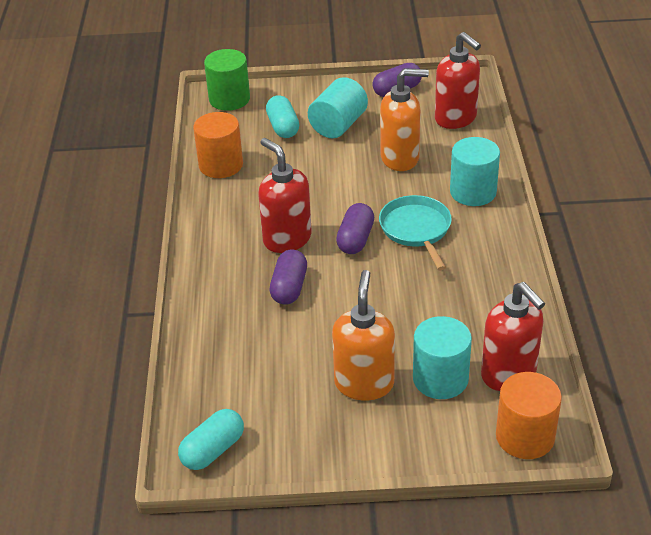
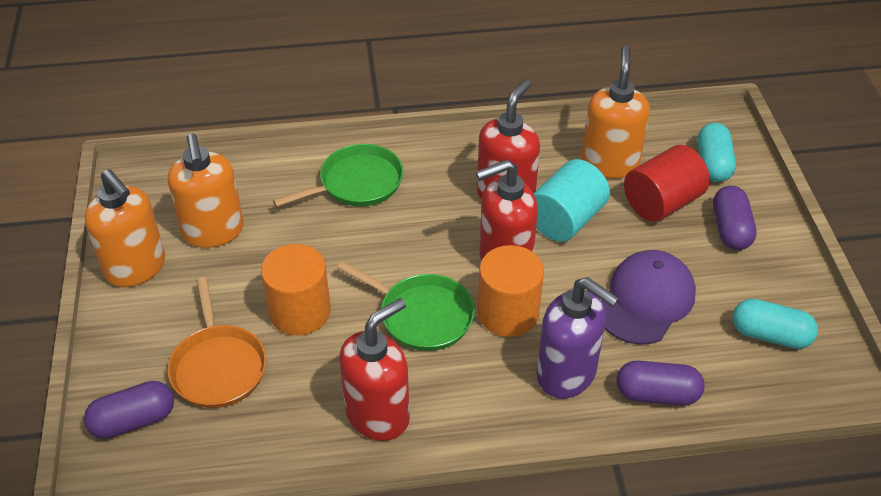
green cylinder: [204,49,250,111] = 1 -> none = 0
green pan: none = 0 -> [273,144,404,207] [337,261,475,351] = 2
orange pan: none = 0 -> [168,277,267,408] = 1
orange soap dispenser: [332,270,395,400] [380,68,429,171] = 2 -> [85,169,165,287] [168,133,244,248] [581,46,650,178] = 3
purple cap: none = 0 -> [601,250,696,345] = 1
purple soap dispenser: none = 0 -> [537,277,619,399] = 1
red cylinder: none = 0 -> [624,145,710,222] = 1
turquoise cylinder: [308,77,368,138] [413,316,472,399] [450,137,500,206] = 3 -> [533,159,610,242] = 1
turquoise pan: [379,195,452,270] = 1 -> none = 0

